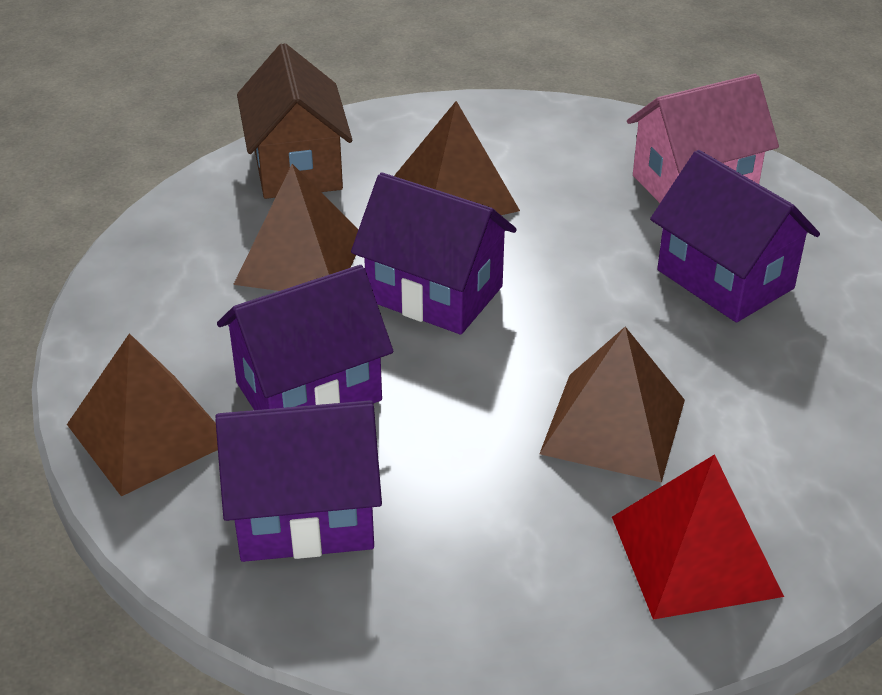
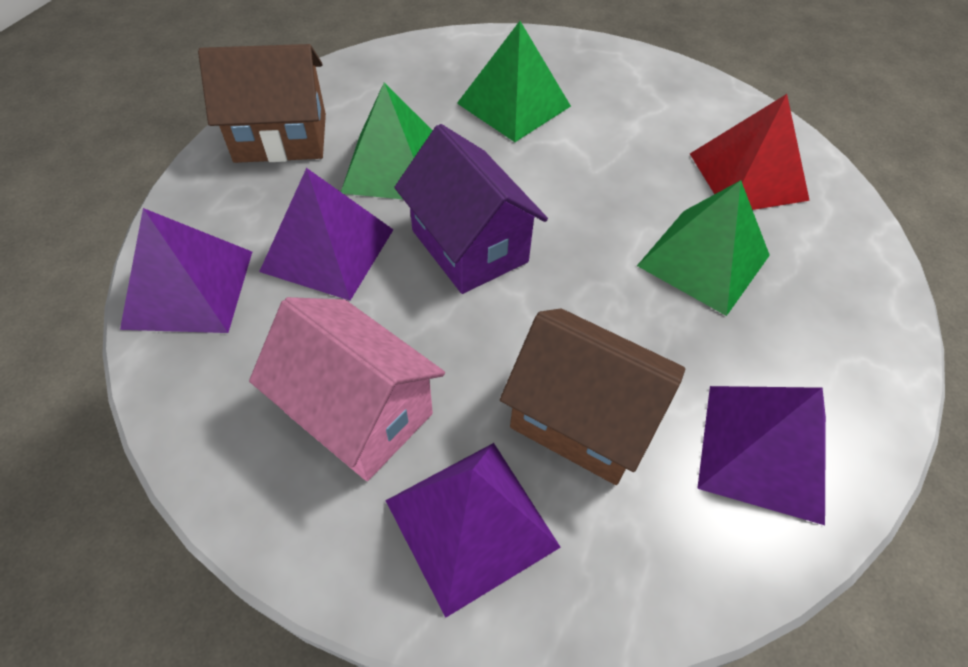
brown house: [237,43,352,199] = 1 -> [198,44,326,163] [500,308,685,485] = 2
brown pyramid: [67,333,218,496] [233,164,359,291] [394,101,520,215] [539,327,685,483] = 4 -> none = 0
green pyramid: none = 0 -> [341,82,433,199] [457,21,571,142] [637,180,770,316] = 3
purple house: [215,400,382,562] [217,265,394,410] [351,173,517,335] [650,150,820,322] = 4 -> [394,124,548,294] = 1
purple pyramid: none = 0 -> [120,208,252,333] [259,168,393,301] [385,443,561,618] [697,386,826,525] = 4

